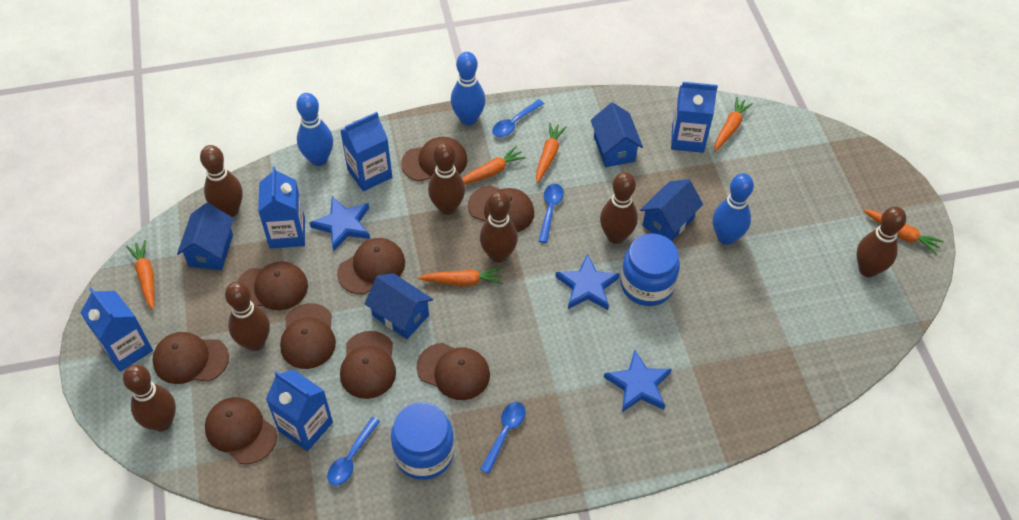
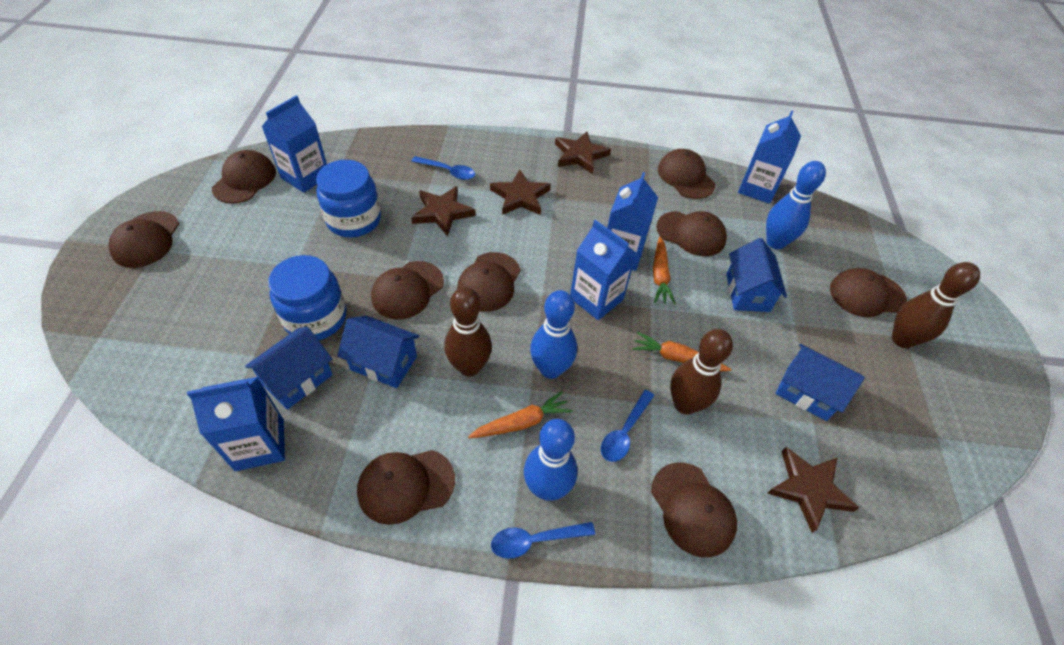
blue spoon: [327,417,380,486] [480,402,526,474] [492,99,544,137] [538,184,564,243] = 4 -> [412,156,475,180] [491,522,595,559] [601,390,655,462] = 3
blue star: [310,197,370,251] [555,254,620,310] [604,350,672,412] = 3 -> none = 0
brown bowling pin: [123,365,176,431] [200,145,243,217] [225,282,270,351] [428,142,465,215] [480,191,518,263] [600,172,638,244] [856,207,906,277] = 7 -> [444,287,492,376] [670,329,733,415] [892,262,980,348] = 3
brown star: none = 0 -> [411,186,476,236] [490,169,551,215] [555,132,611,174] [767,447,859,533] = 4
orange carrot: [126,240,154,310] [418,267,503,286] [462,146,526,185] [536,123,567,183] [714,97,753,152] [864,209,944,254] = 6 -> [468,391,572,438] [632,332,731,372] [653,237,676,305] = 3

